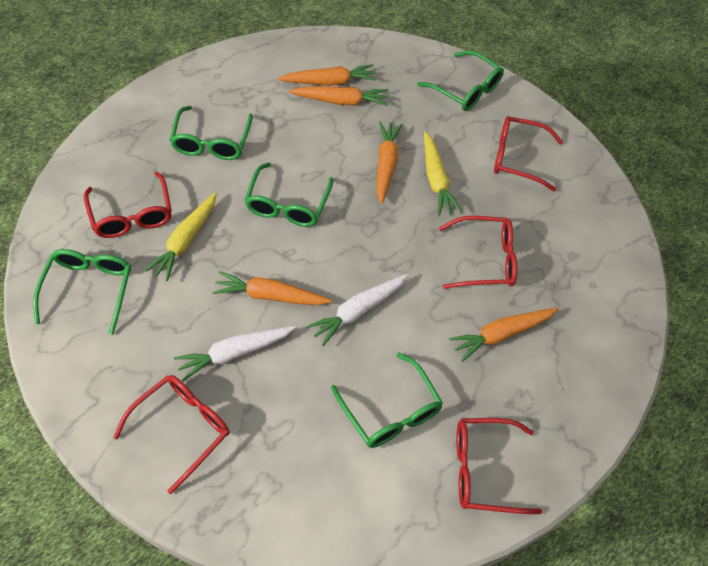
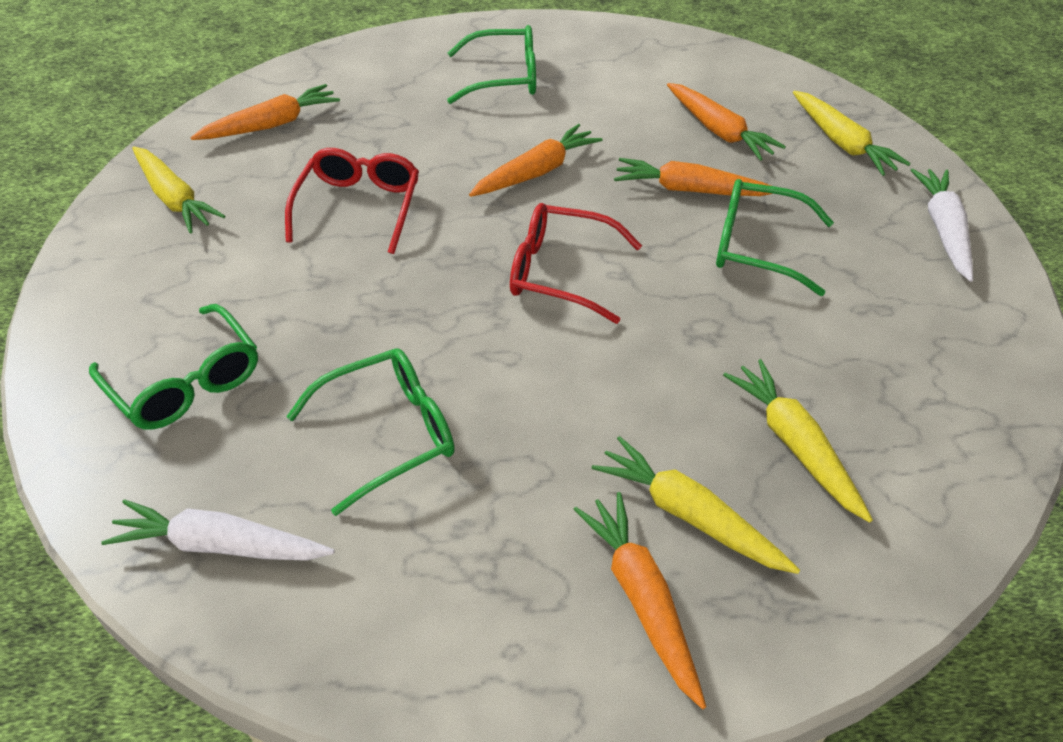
green glasses: [33,249,131,335] [170,106,253,160] [245,162,333,227] [331,352,443,448] [417,50,504,111] = 5 -> [89,304,258,430] [286,348,455,516] [447,25,536,104] [716,179,834,296] = 4
red glasses: [84,172,172,238] [113,375,230,494] [439,216,517,289] [456,418,542,514] [494,116,563,192] = 5 -> [285,148,419,254] [510,203,642,324] = 2
yellow carrot: [144,193,217,281] [424,132,462,216] = 2 -> [132,146,225,234] [592,436,800,574] [723,359,873,523] [793,91,911,176] = 4

